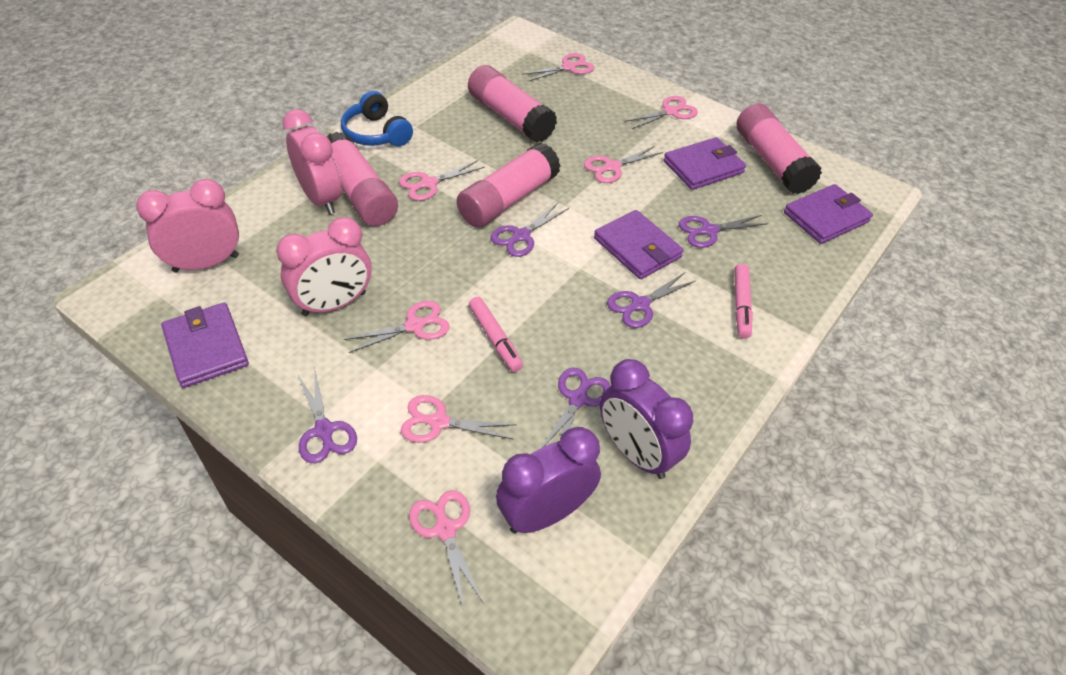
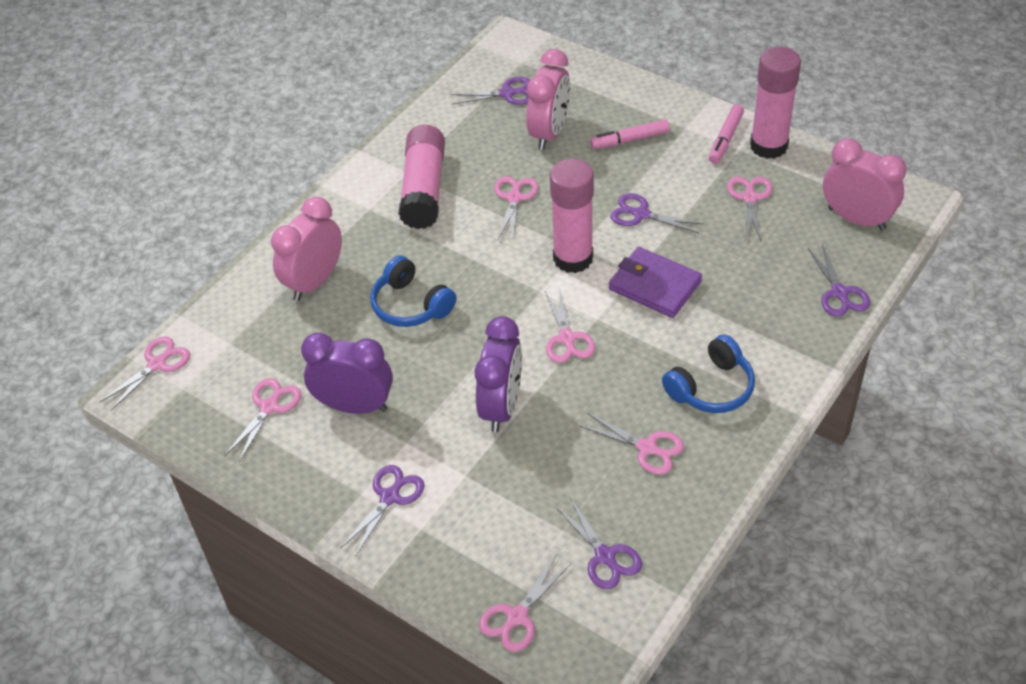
blue headphones: [341,91,413,146] = 1 -> [370,255,456,327] [662,334,755,413] = 2
pink glue stick: [326,131,398,226] [457,142,560,228] [468,65,557,143] [736,103,822,194] = 4 -> [398,125,445,229] [550,159,594,273] [750,47,801,159] = 3
purple wallet: [161,302,249,388] [594,210,684,279] [663,137,746,190] [784,184,873,244] = 4 -> [609,247,702,318] = 1

